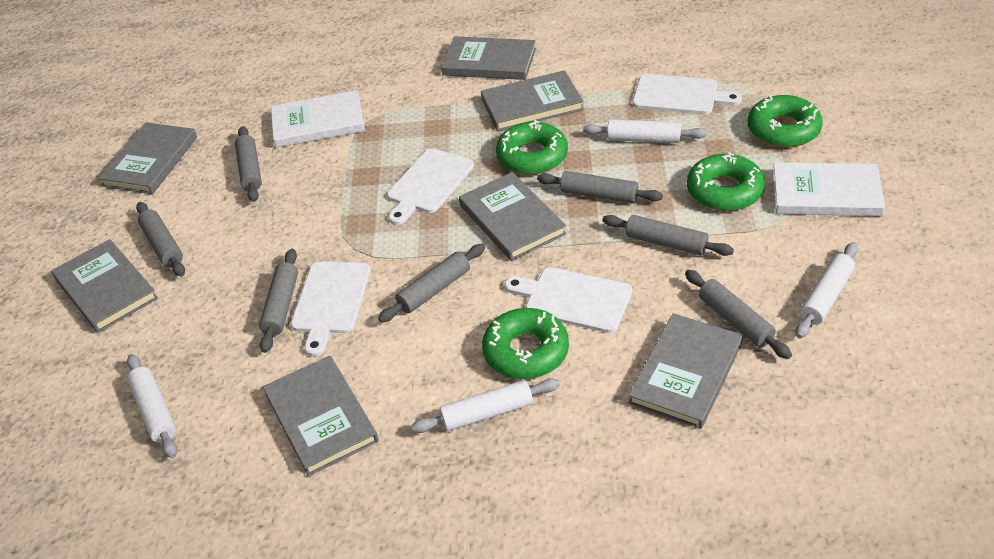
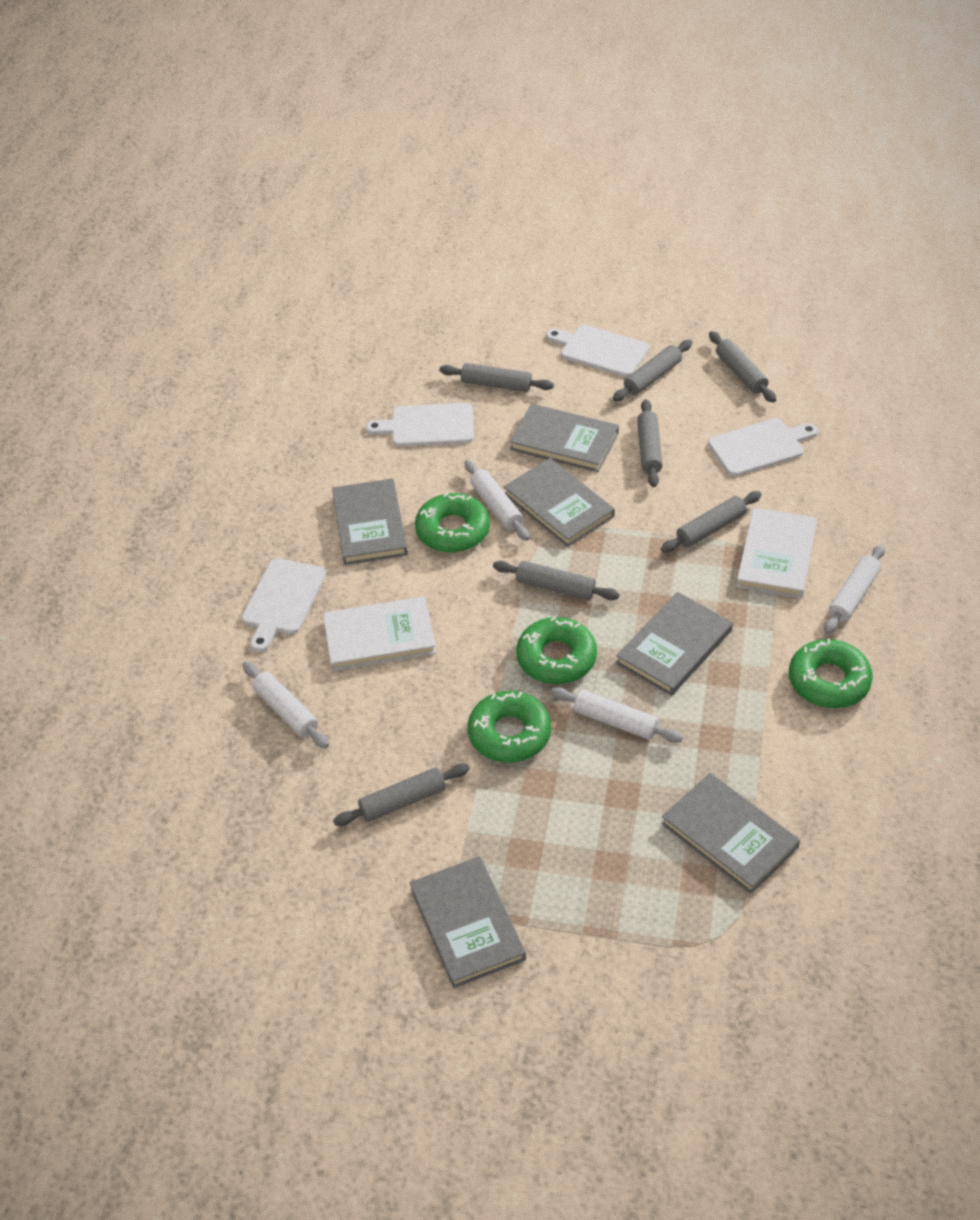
grey book: [51,239,158,333] [98,122,197,194] [263,356,379,476] [441,36,536,80] [459,172,567,261] [481,70,584,131] [628,313,743,429] = 7 -> [332,479,408,565] [410,856,526,988] [504,458,615,547] [510,404,619,472] [616,592,733,696] [661,773,800,894] = 6

